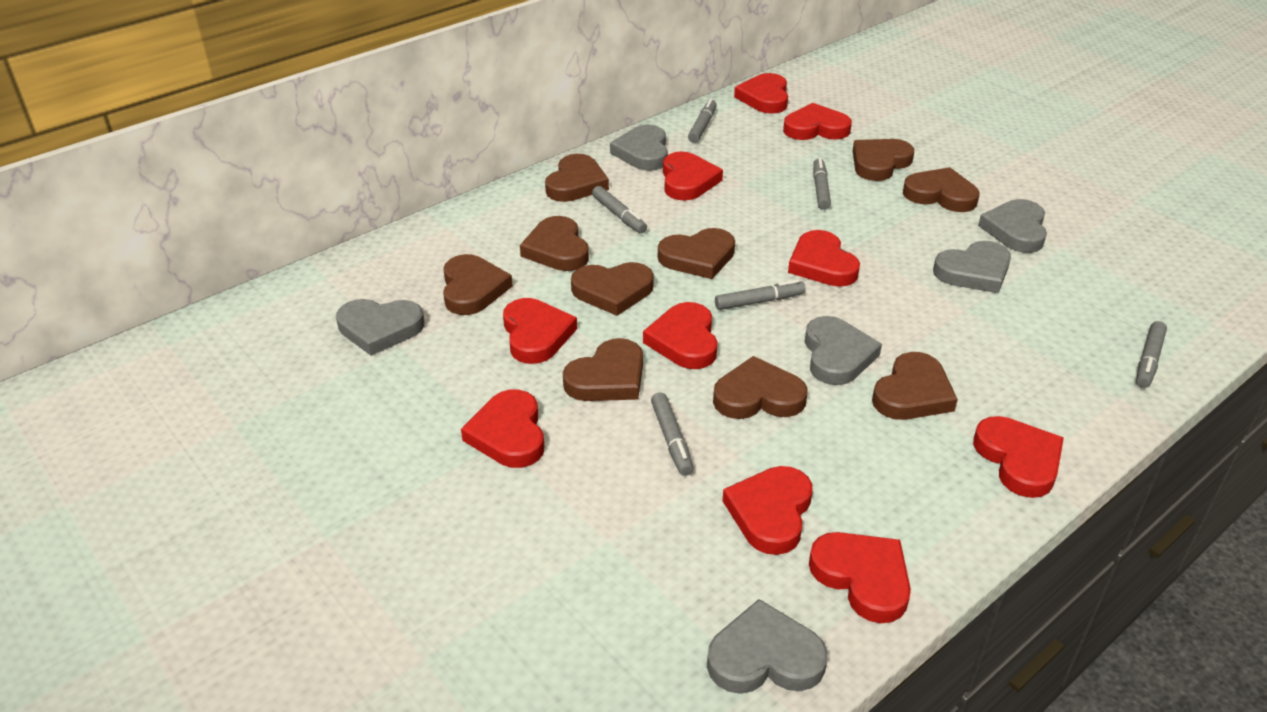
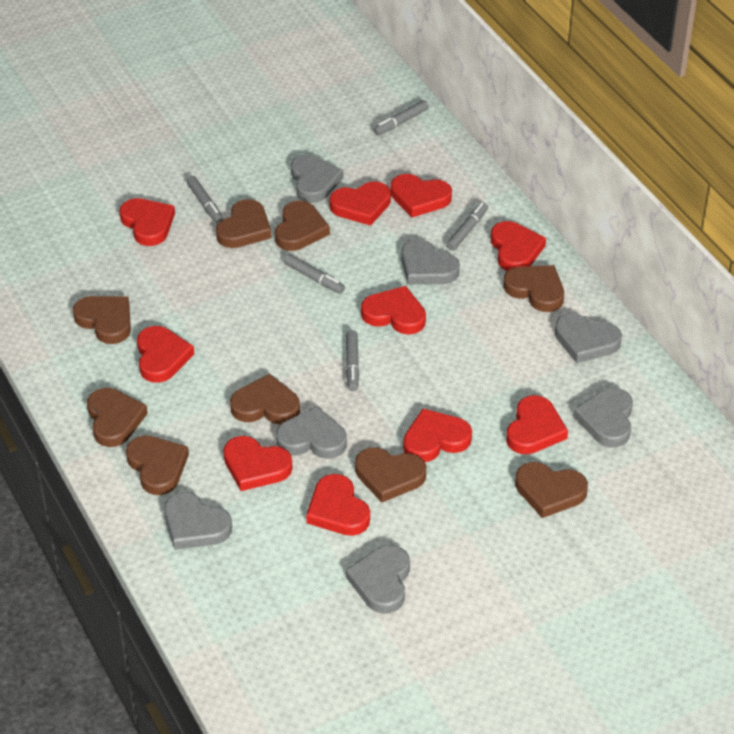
brown heart: [443,254,513,315] [520,216,589,271] [545,154,609,202] [563,338,643,401] [571,262,654,316] [658,228,735,279] [713,356,807,419] [853,139,914,181] [872,352,958,420] [903,167,979,212] = 10 -> [73,296,131,344] [87,388,148,447] [126,435,189,495] [216,199,272,248] [230,374,300,425] [275,201,330,251] [355,447,426,502] [503,265,564,312] [515,462,588,518] = 9
grey heart: [336,299,424,356] [610,125,668,171] [707,599,827,694] [805,316,882,385] [933,241,1011,293] [978,199,1047,253] = 6 -> [164,492,232,550] [276,406,347,459] [291,154,344,203] [346,545,410,614] [401,239,460,285] [555,313,622,363] [573,388,633,447] = 7
grey marker: [592,186,647,233] [651,393,694,476] [688,99,717,143] [715,280,805,310] [813,158,831,210] [1136,321,1167,388] = 6 -> [186,176,223,224] [284,254,345,294] [346,330,359,391] [373,100,429,135] [446,202,488,251] = 5

